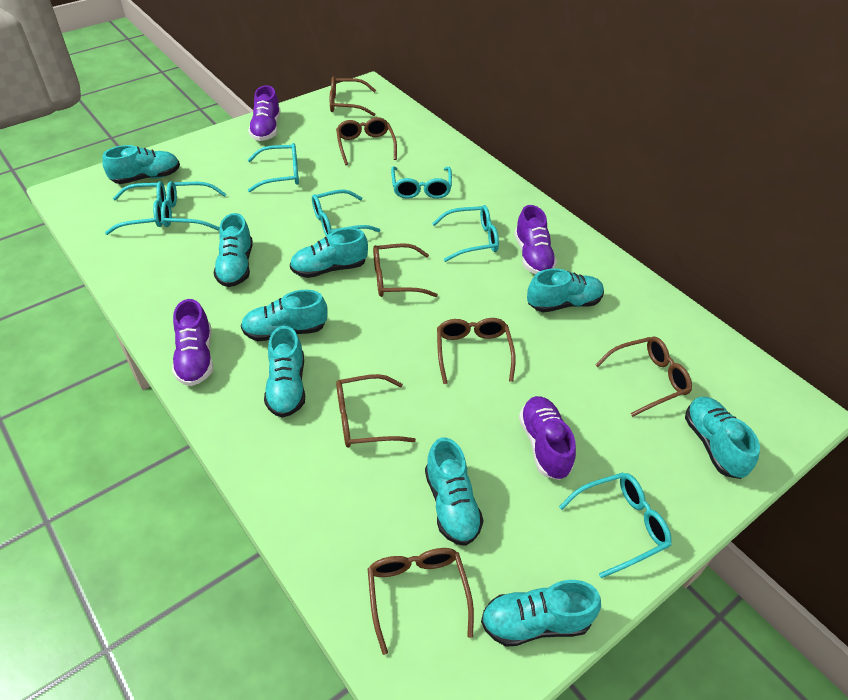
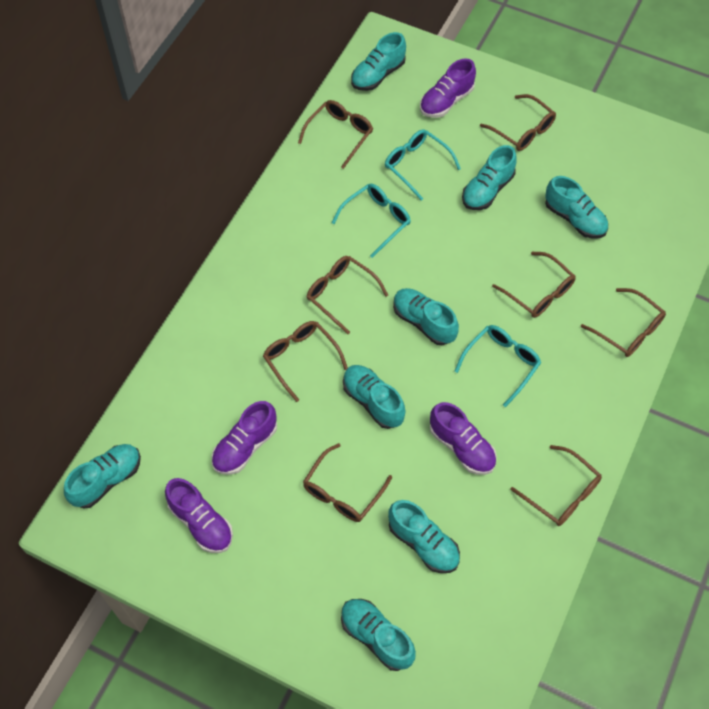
brown glasses: [330,76,376,116] [336,117,397,165] [336,374,416,448] [368,548,474,655] [373,243,438,297] [437,318,516,384] [596,337,692,417] = 7 -> [263,321,348,402] [298,100,373,169] [303,443,392,522] [307,256,388,334] [480,94,556,151] [492,252,576,318] [510,445,602,526] [581,288,666,357] = 8
turquoise glasses: [105,181,166,235] [161,181,226,231] [248,143,299,192] [312,189,380,237] [391,166,452,199] [432,205,499,262] [559,473,672,578] = 7 -> [332,184,411,258] [385,129,461,201] [454,325,541,407] = 3
turquoise shoe: [102,145,180,184] [214,213,253,287] [241,290,327,341] [264,326,305,418] [290,228,368,278] [425,438,484,546] [481,580,601,647] [527,268,604,312] [685,397,760,479] = 9 -> [64,444,141,509] [341,599,416,671] [343,365,405,429] [351,32,406,91] [388,500,460,573] [393,288,459,345] [462,145,517,210] [545,176,608,238] = 8

